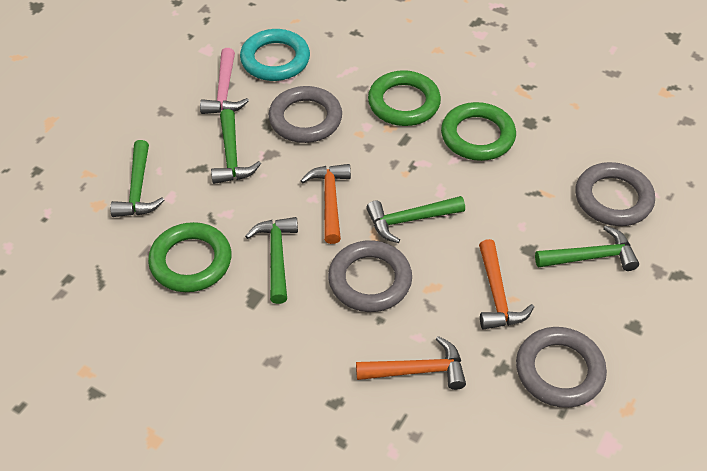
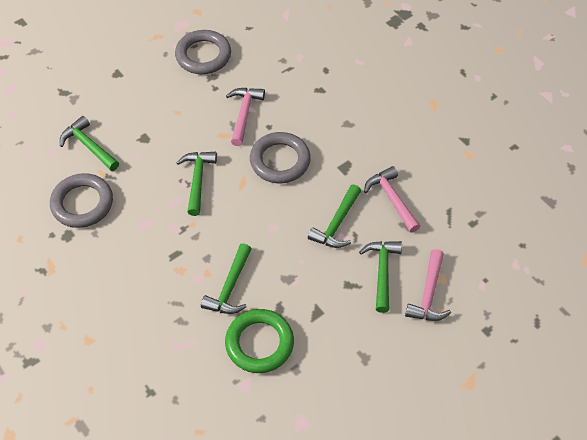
green ring: [148,222,231,292] [368,70,441,126] [441,102,516,161] = 3 -> [225,309,294,373] = 1
grey ring: [268,86,342,143] [328,240,412,312] [516,327,607,408] [575,162,655,226] = 4 -> [50,173,113,228] [175,30,231,74] [250,132,311,183] = 3
orange hammer: [300,164,351,244] [356,336,466,390] [479,239,534,330] = 3 -> none = 0
pink hammer: [200,48,249,114] = 1 -> [226,88,265,146] [364,166,420,233] [405,249,451,321] = 3
turquoise ring: [240,29,310,81] = 1 -> none = 0

